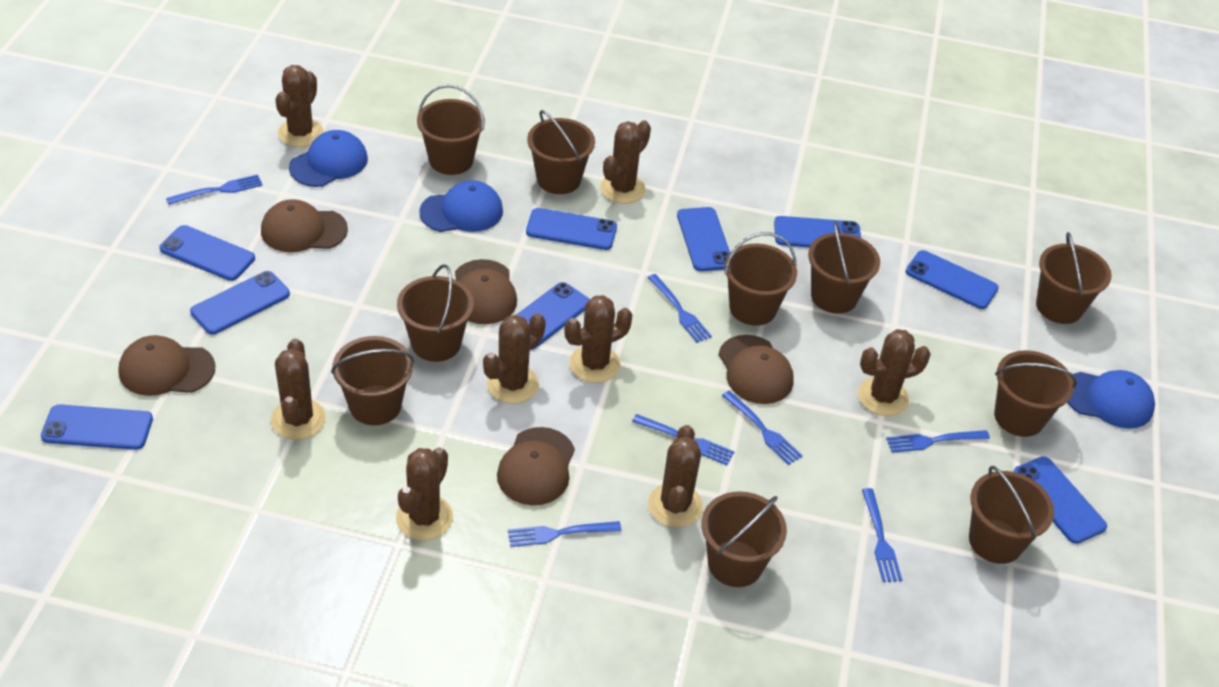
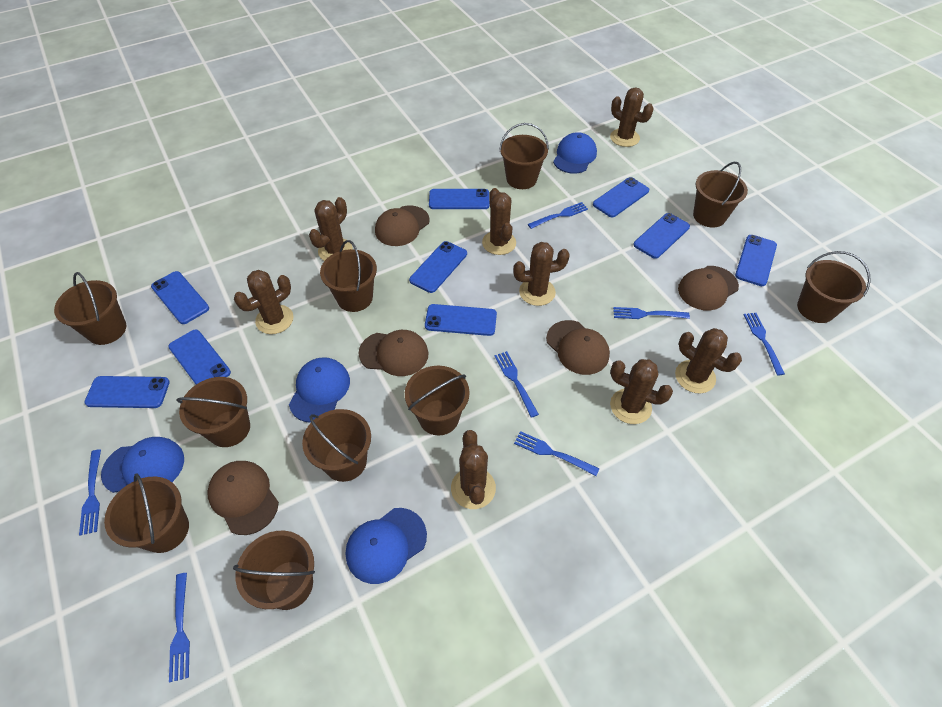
blue cap: [289,130,368,187] [419,180,503,232] [1067,370,1155,429] = 3 -> [101,437,184,493] [289,357,350,423] [346,508,427,584] [553,132,597,174] = 4

